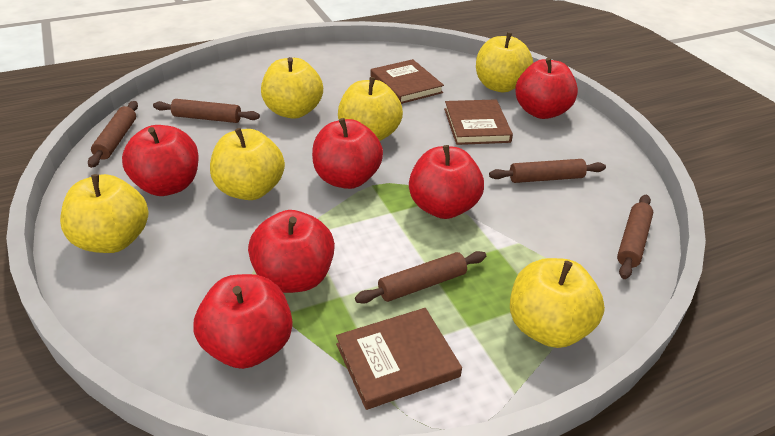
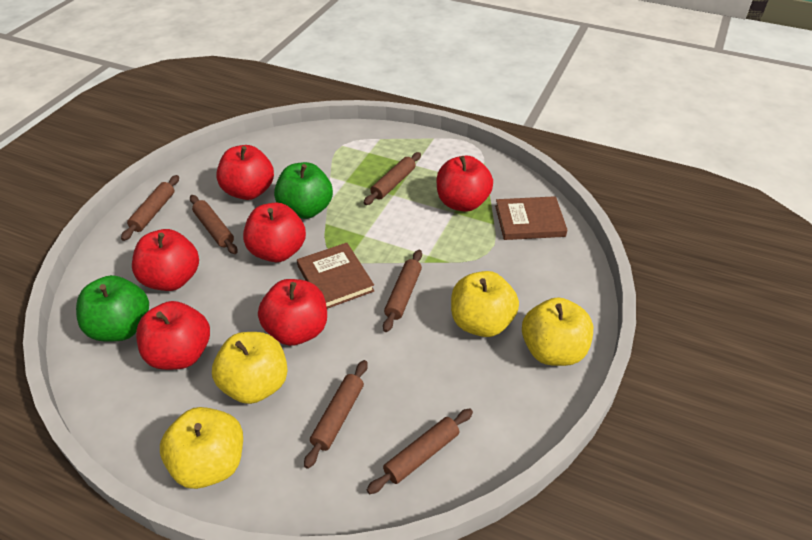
brown book: [336,308,462,410] [371,59,444,104] [444,99,513,145] = 3 -> [297,243,374,309] [495,196,567,240] = 2
brown rolling pin: [88,101,138,168] [153,99,260,123] [355,251,486,304] [489,159,606,183] [617,195,653,279] = 5 -> [121,175,179,241] [190,195,237,254] [304,360,368,469] [364,152,421,205] [367,409,473,494] [383,250,422,332] = 6
green apple: none = 0 -> [76,275,149,342] [274,162,333,219] = 2
yellow apple: [60,174,148,253] [210,128,285,200] [261,57,323,119] [338,77,403,141] [476,33,533,92] [510,258,605,348] = 6 -> [160,407,243,489] [212,332,288,404] [451,271,519,337] [522,297,593,366] = 4

